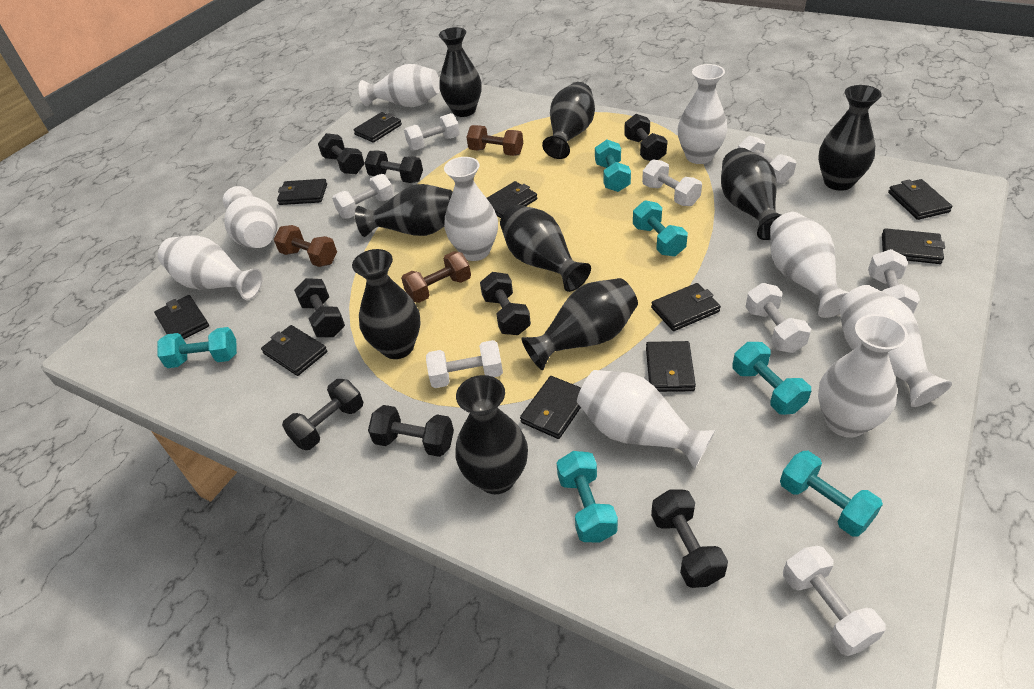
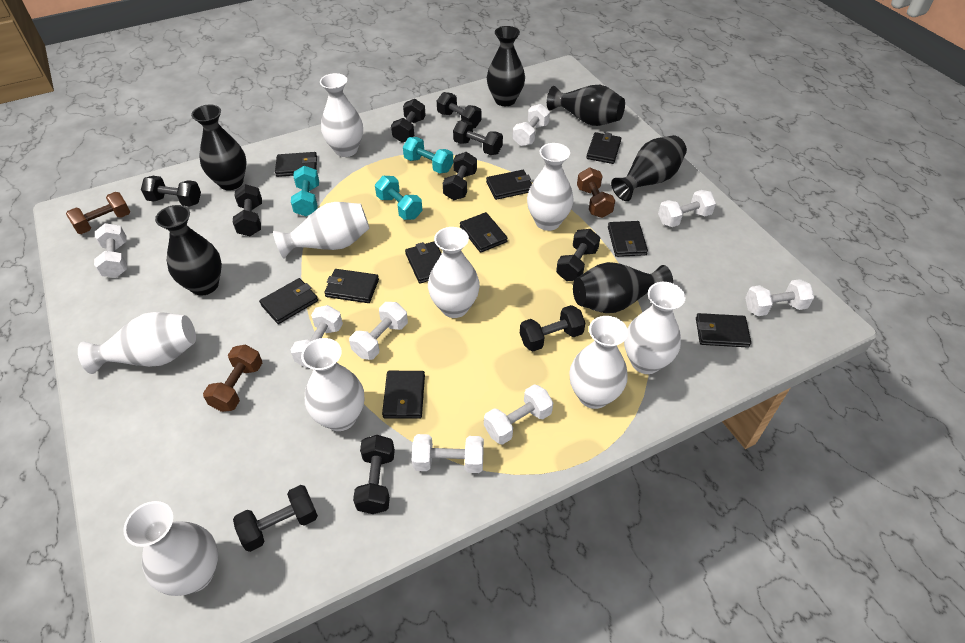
black dumbbell: [282,379,363,450] [294,278,345,337] [318,133,365,174] [365,150,423,183] [368,405,454,457] [480,272,531,335] [624,114,667,161] [651,490,728,588] = 8 -> [141,176,201,207] [233,184,262,236] [233,485,318,552] [353,435,395,514] [391,99,426,143] [437,92,482,128] [443,152,477,200] [453,120,503,155] [520,305,585,351] [556,229,600,281] = 10
black vase: [352,249,421,359] [355,184,453,237] [439,27,482,117] [455,375,528,494] [500,204,591,292] [521,278,638,370] [542,82,595,159] [721,148,781,240] [818,85,882,191] = 9 -> [155,205,222,296] [191,105,246,190] [487,26,525,106] [547,85,625,126] [573,262,673,313] [611,135,687,201] = 6
turquoise dumbbell: [158,327,237,368] [557,451,618,543] [595,139,631,192] [633,200,688,257] [733,342,811,415] [780,451,883,537] = 6 -> [291,166,319,216] [375,176,422,220] [403,137,453,173] = 3

